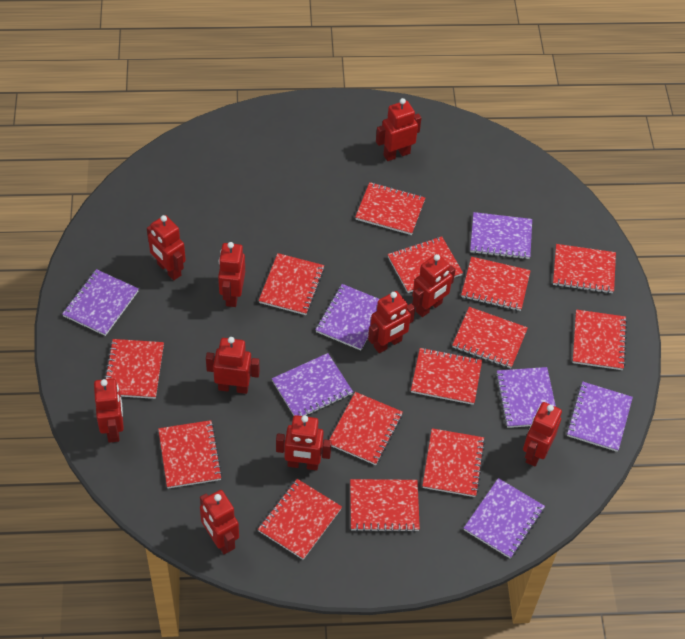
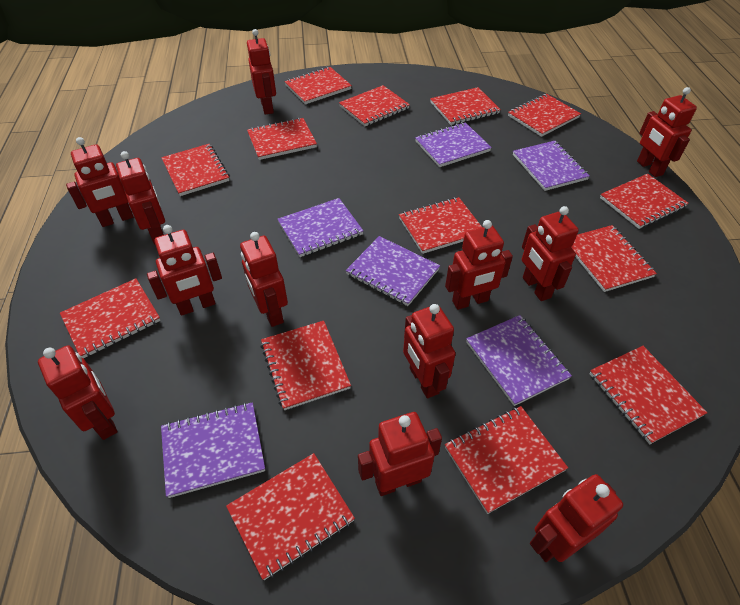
purple notebook: [62,269,139,336] [272,353,353,416] [315,284,379,350] [464,478,545,559] [470,212,532,260] [496,367,556,428] [566,382,633,452] = 7 -> [161,402,265,498] [277,198,363,257] [346,236,440,306] [415,122,492,167] [466,315,572,406] [513,141,590,191] = 6
red robot: [94,379,124,443] [147,215,186,280] [200,490,239,554] [206,337,260,394] [218,242,245,307] [276,415,332,470] [368,291,415,353] [376,98,421,161] [412,254,456,317] [523,402,562,467] = 10 -> [38,345,118,440] [66,137,134,227] [116,151,165,245] [147,225,222,316] [240,232,288,327] [247,29,276,115] [358,412,442,496] [403,304,456,398] [445,220,513,310] [522,206,579,301] [530,474,623,562] [637,87,697,177] = 12

